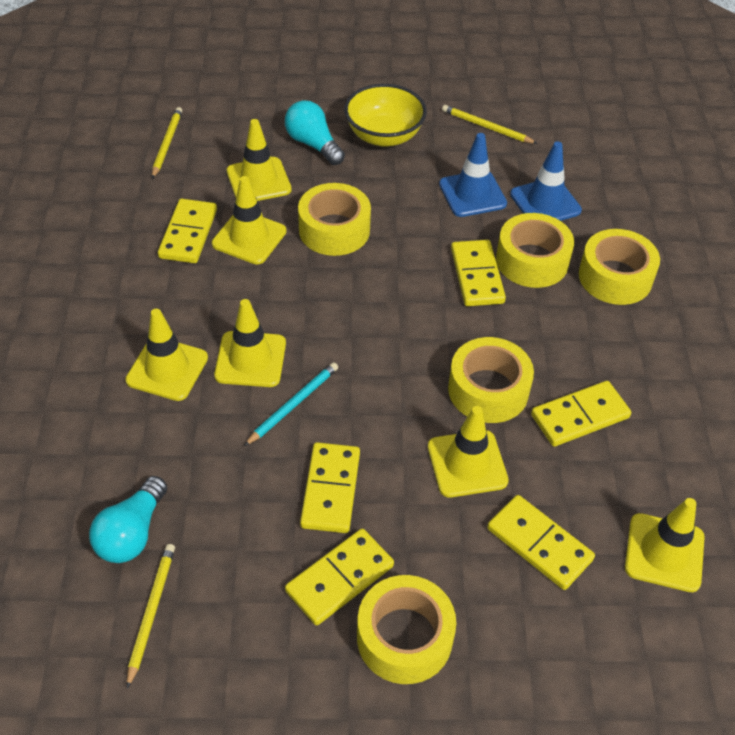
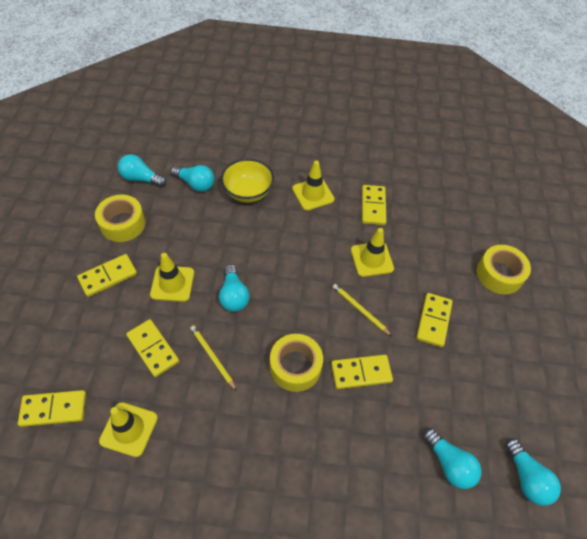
blue traffic cone: [439,133,507,217] [510,141,582,221] = 2 -> none = 0
turquoise light bulb: [89,476,167,563] [285,100,345,165] = 2 -> [118,154,166,187] [171,165,214,192] [219,264,250,312] [423,428,482,489] [505,438,561,506] = 5
turquoise pencil: [244,362,338,446] = 1 -> none = 0
yellow pencil: [127,544,175,689] [152,107,182,179] [442,105,538,144] = 3 -> [190,325,237,391] [333,284,392,336] = 2
yellow tape: [298,183,371,256] [357,575,456,684] [448,337,534,423] [496,213,574,288] [579,229,660,305] = 5 -> [95,195,145,242] [270,334,323,392] [477,245,531,294] = 3
yellow traffic cone: [125,309,208,401] [212,176,286,264] [214,299,286,387] [227,119,292,201] [428,406,509,497] [625,498,705,592] = 6 -> [99,402,158,457] [150,253,194,302] [292,160,335,211] [351,228,394,277] = 4

